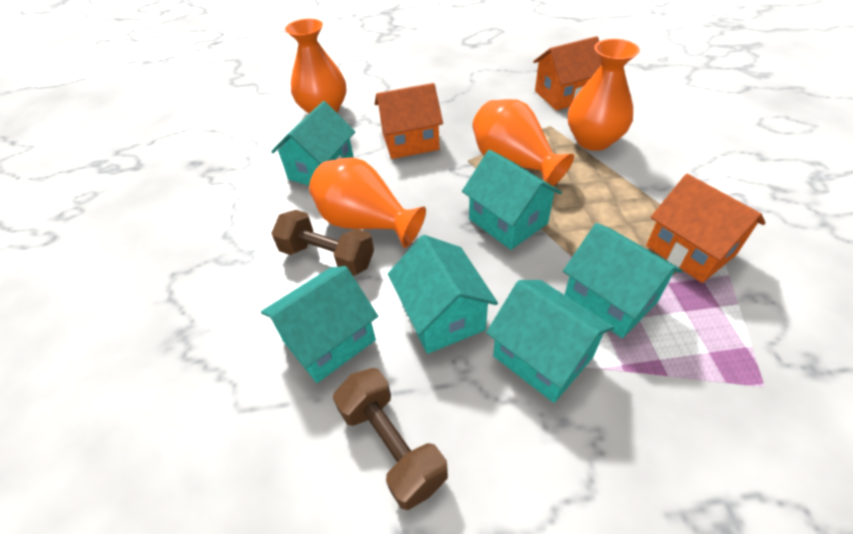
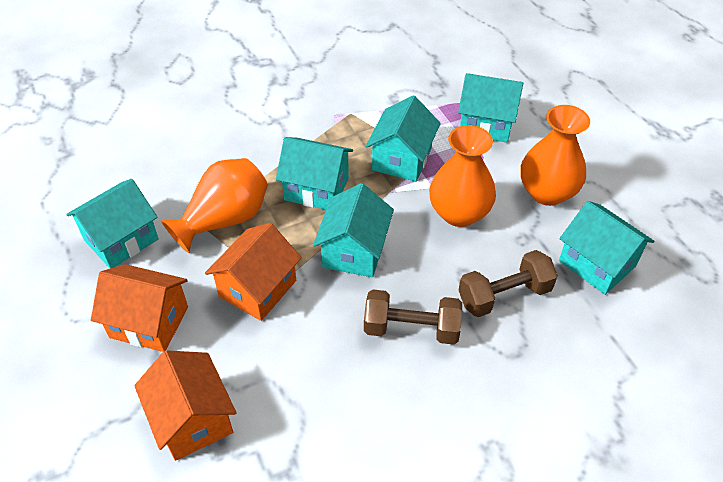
orange vase: [285,19,346,114] [309,158,426,248] [472,99,574,186] [568,39,640,151] = 4 -> [161,158,268,253] [429,125,496,227] [520,105,590,206] = 3

